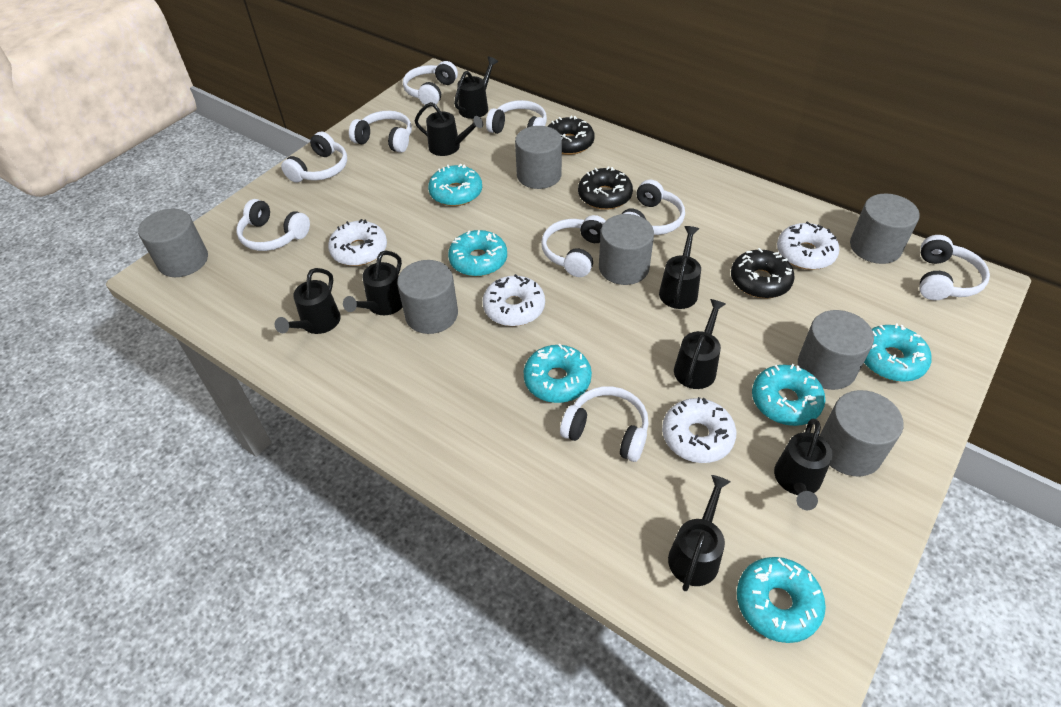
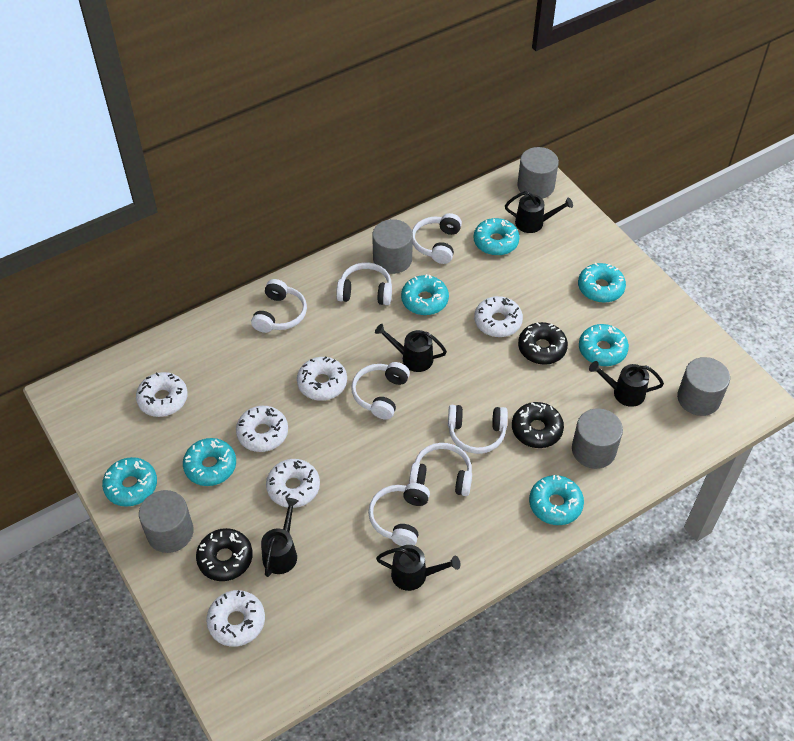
black watering can: [275,268,341,334] [343,251,403,315] [415,102,483,156] [454,56,498,119] [659,226,701,309] [668,475,730,591] [674,299,726,389] [774,419,833,510] = 8 -> [261,498,298,577] [375,324,447,372] [376,545,460,591] [505,191,573,233] [589,361,664,407] = 5
grey cylinder: [138,208,208,277] [397,260,458,334] [515,126,562,189] [599,214,654,285] [798,310,874,390] [820,390,904,476] [850,193,920,264] = 7 -> [139,490,194,553] [372,219,413,274] [517,147,559,199] [572,408,623,469] [677,357,730,416] = 5
turquoise donut: [428,164,482,206] [448,230,507,276] [523,344,592,403] [737,557,826,643] [752,364,825,426] [864,323,932,382] = 6 -> [102,457,157,507] [183,438,236,486] [401,274,449,315] [474,218,520,256] [529,475,584,525] [578,263,626,303] [579,324,629,366] = 7
white donut: [328,219,387,266] [483,274,545,326] [662,397,736,463] [777,221,840,270] = 4 -> [136,372,188,417] [206,590,265,647] [236,406,288,452] [266,459,320,508] [297,357,347,401] [474,296,523,337] = 6
white headphones: [236,199,310,251] [281,131,347,183] [349,111,412,153] [403,61,458,107] [486,100,547,134] [541,215,606,277] [560,386,649,462] [622,179,685,235] [919,235,990,300] = 9 -> [251,279,307,333] [336,262,392,305] [351,362,410,420] [368,483,430,546] [409,443,472,496] [412,213,462,264] [448,405,508,454] = 7

